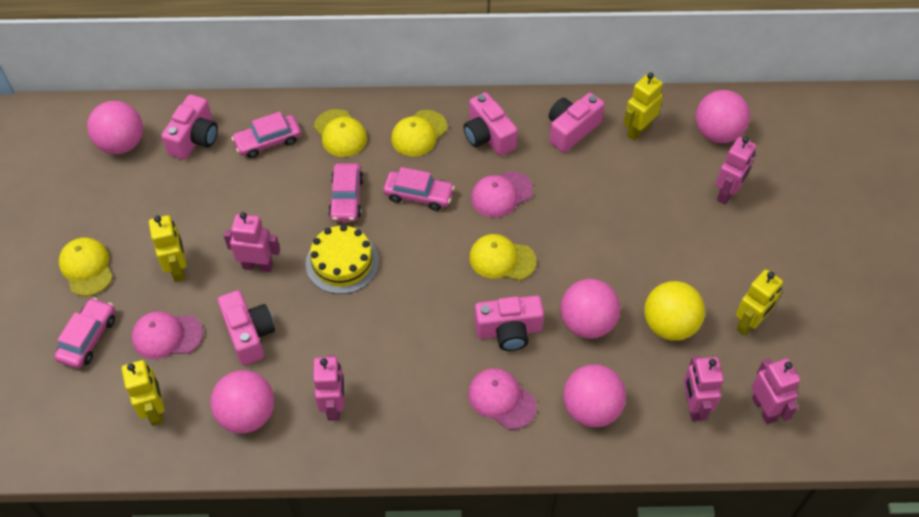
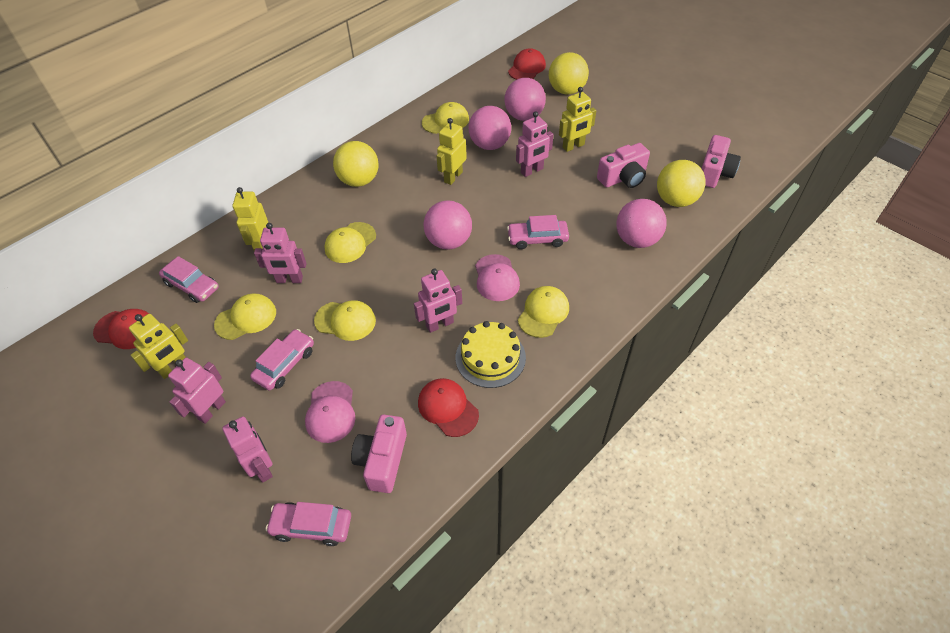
pink ball: [87,101,143,154] [210,370,274,434] [560,279,620,339] [563,364,626,427] [696,90,750,143] = 5 -> [424,200,472,250] [468,106,511,150] [504,78,546,121] [616,199,667,248] = 4
pink camera: [161,94,218,160] [218,290,275,365] [464,92,518,156] [475,295,544,351] [549,93,605,153] = 5 -> [351,415,407,493] [597,143,650,188] [701,135,741,188] = 3
pink cap: [132,311,203,359] [468,368,537,430] [471,171,533,218] = 3 -> [305,381,355,443] [475,254,520,301] = 2
red cap: none = 0 -> [93,309,150,349] [418,378,479,437] [508,48,546,80] = 3
yellow ball: [644,281,705,341] = 1 -> [333,141,379,187] [549,52,589,95] [657,160,706,207] = 3
yellow cap: [59,237,113,296] [314,109,367,157] [391,110,447,156] [469,234,536,281] = 4 -> [214,294,276,340] [314,300,376,341] [324,222,376,263] [422,102,469,134] [518,286,569,338] = 5

